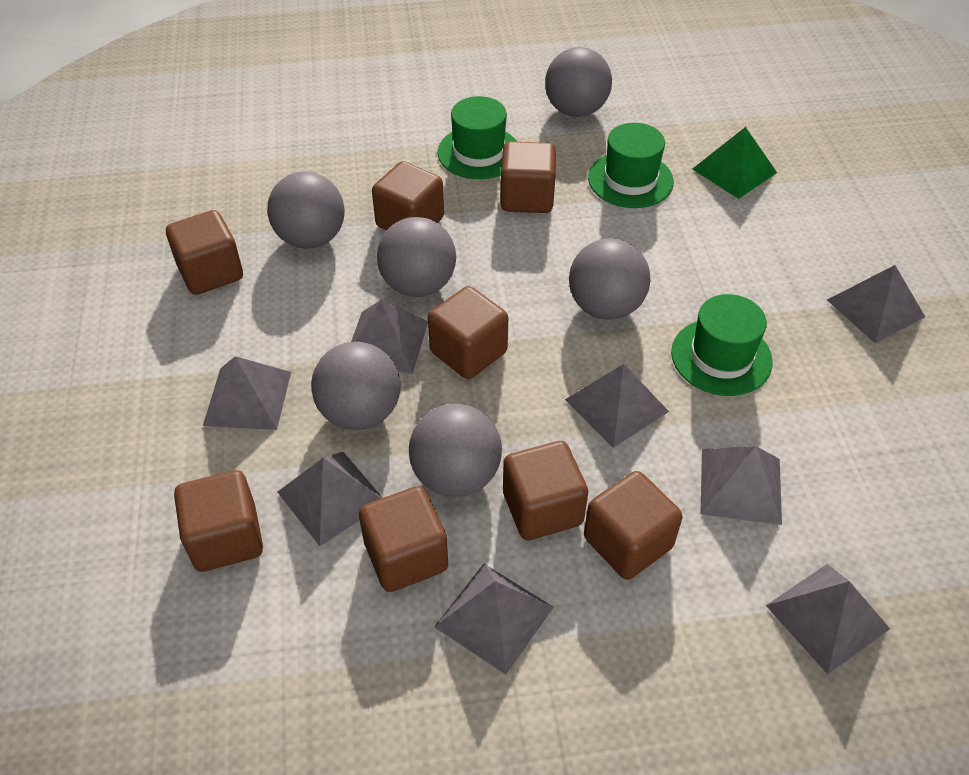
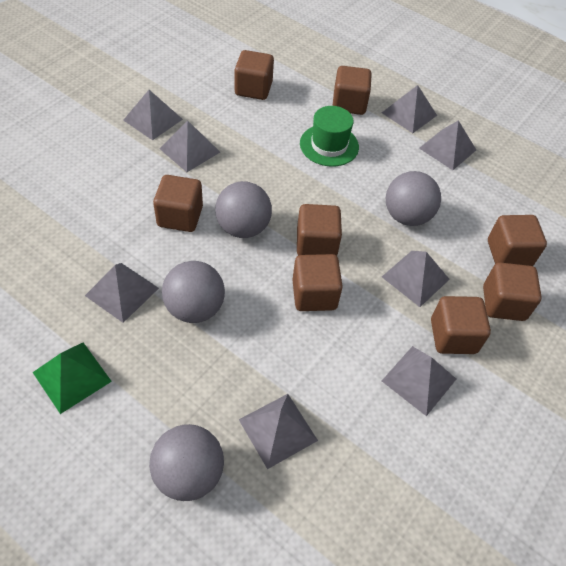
green hat: [438,96,517,179] [588,123,674,208] [671,294,773,396] = 3 -> [300,106,359,167] = 1
grey ball: [267,171,345,249] [311,342,400,430] [377,217,456,297] [409,404,502,497] [545,47,612,117] [569,238,650,320] = 6 -> [149,424,224,501] [162,261,225,323] [215,181,272,238] [386,171,441,226] = 4

